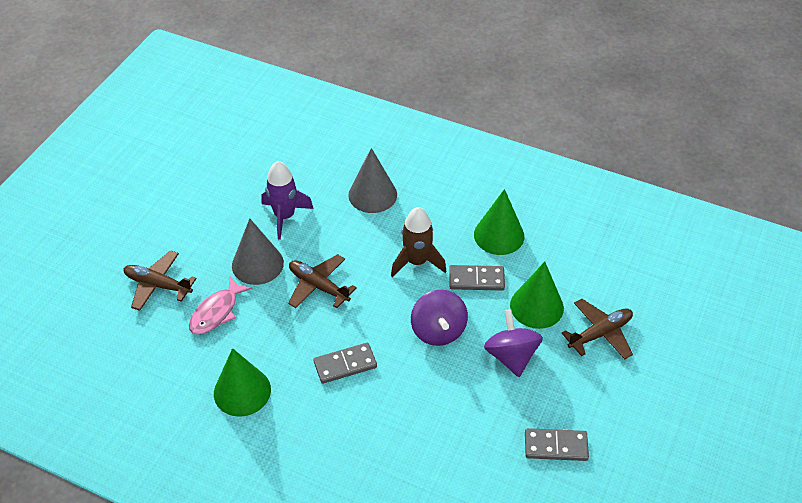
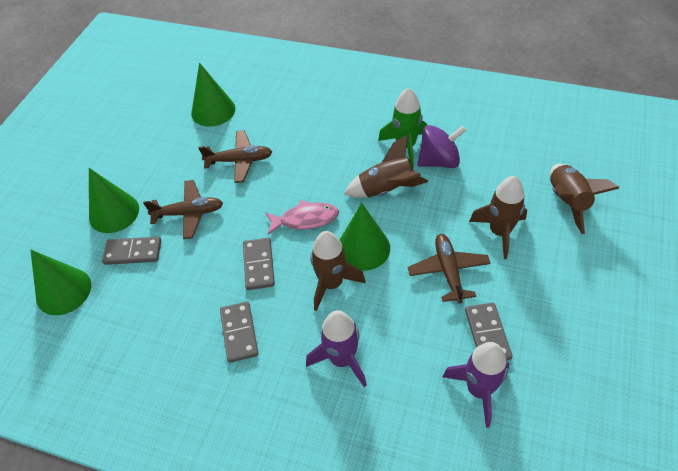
brown rocket: [391,207,446,277] = 1 -> [310,231,366,311] [344,134,428,198] [469,176,527,259] [550,164,619,234] = 4
green cone: [214,348,271,417] [474,189,524,255] [510,261,564,329] = 3 -> [31,250,91,315] [89,168,139,233] [191,63,235,127] [340,203,390,271] = 4
green rocket: none = 0 -> [378,88,427,167] = 1
grey cone: [232,218,284,285] [348,148,397,213] = 2 -> none = 0
grey domino: [314,343,377,384] [449,265,505,291] [525,428,589,461] = 3 -> [102,237,161,265] [220,301,259,363] [243,238,275,290] [465,303,513,360] = 4
purple rocket: [262,161,314,240] = 1 -> [306,310,367,387] [443,342,510,428] = 2
purple spinning top: [411,290,468,346] [484,309,543,377] = 2 -> [417,125,467,168] = 1

